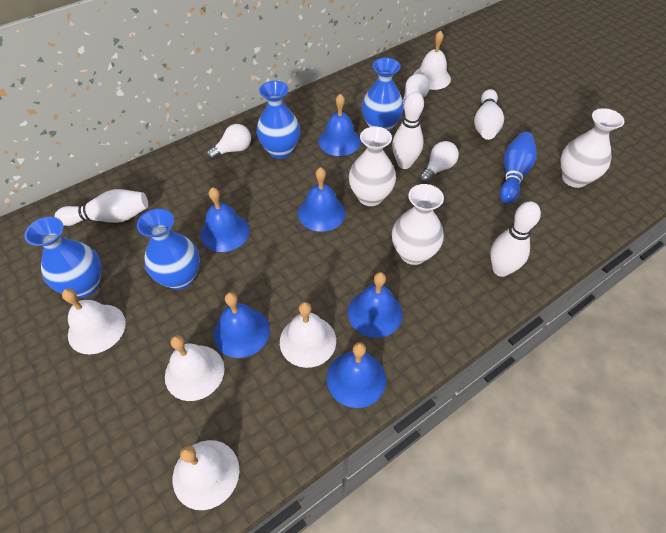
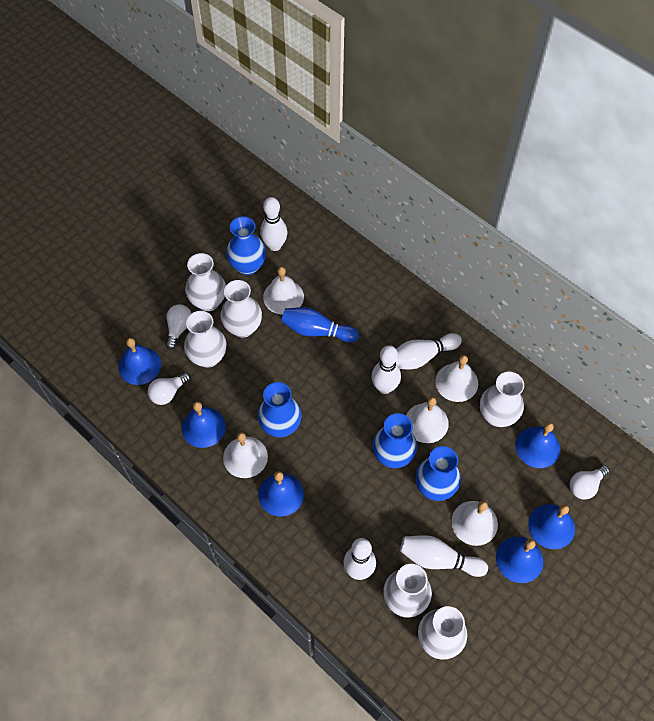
white bowling pin: [54,189,148,226] [392,92,424,169] [474,89,504,140] [490,201,541,277] = 4 -> [260,197,287,251] [343,538,376,580] [371,345,401,394] [396,333,462,369] [400,535,488,577] = 5
white vase: [349,127,396,206] [392,184,444,265] [561,108,625,188] = 3 -> [184,311,226,368] [185,253,226,311] [220,280,262,337] [384,564,432,618] [418,606,467,660] [480,372,524,427] = 6

